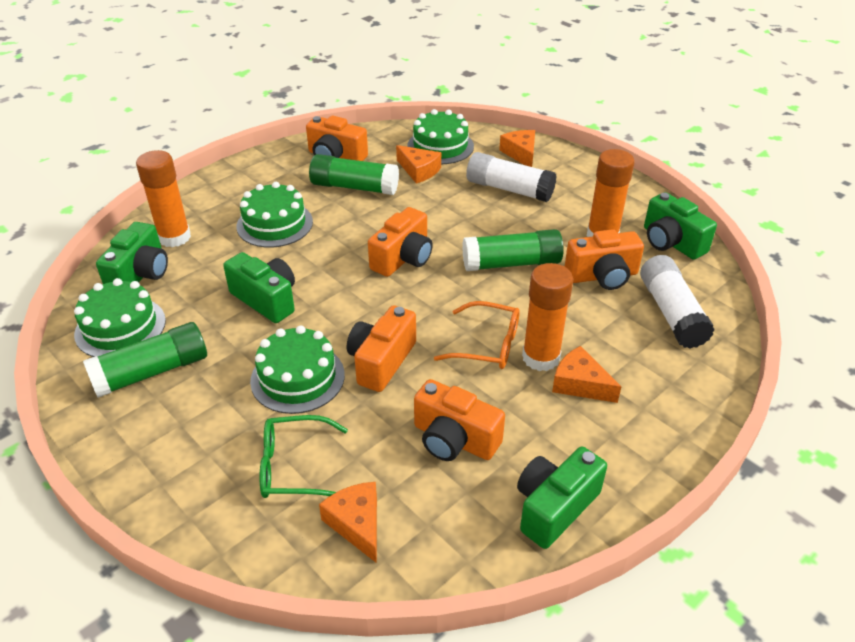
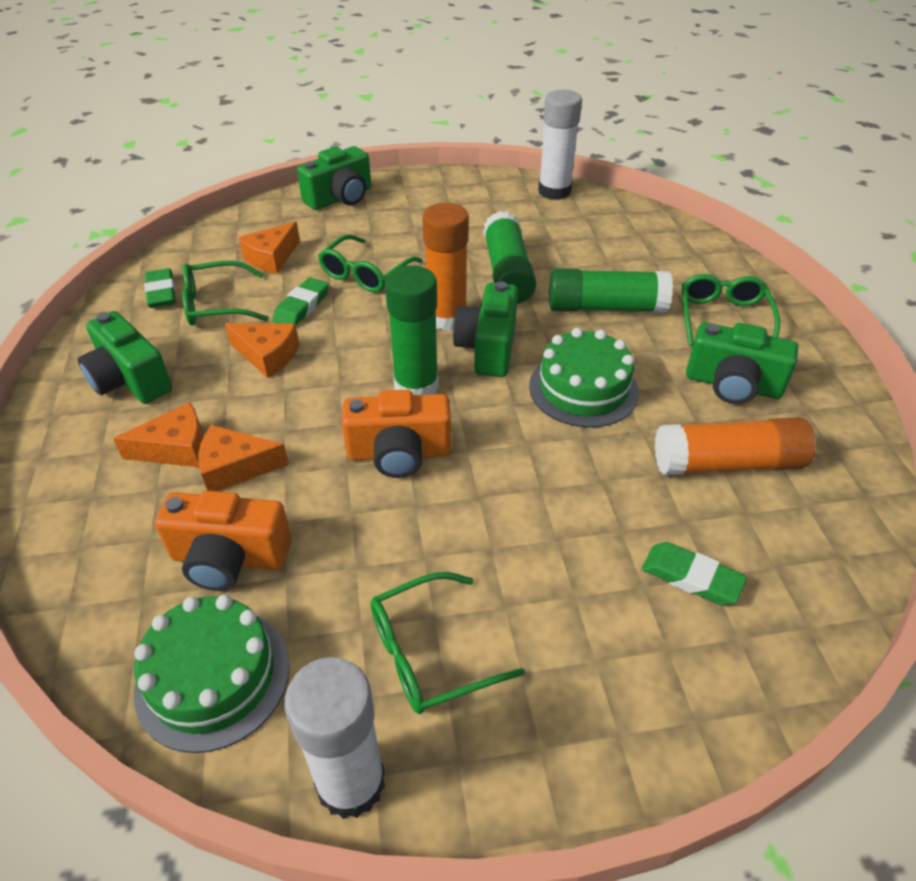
green cake: [74,278,166,357] [236,182,313,248] [250,325,345,414] [407,109,474,164] = 4 -> [134,595,289,753] [529,328,639,428] = 2
green eraser: none = 0 -> [144,268,176,308] [273,277,329,325] [642,542,747,605] = 3
green glasses: [259,415,348,498] = 1 -> [182,261,269,326] [318,234,423,293] [371,572,525,714] [681,274,780,346] = 4
orange camera: [306,116,368,161] [347,305,416,392] [368,207,433,277] [414,379,505,461] [564,229,644,290] = 5 -> [155,491,292,591] [342,390,451,478] = 2
orange glasses: [434,301,520,369] = 1 -> none = 0
orange glue stick: [136,150,191,247] [522,263,573,371] [587,149,635,237] = 3 -> [422,203,469,330] [655,417,816,475] = 2

